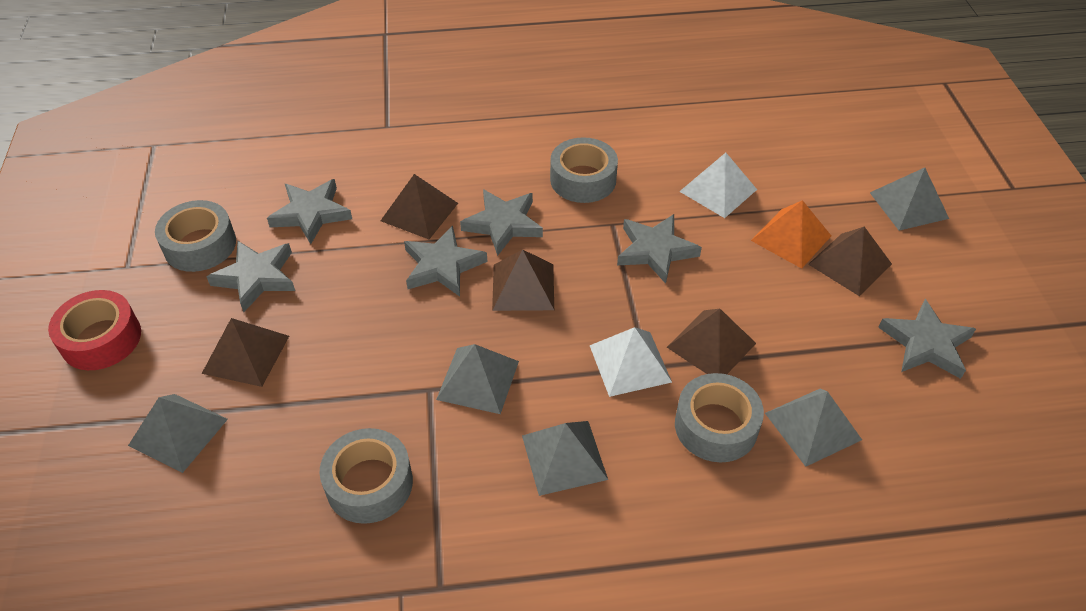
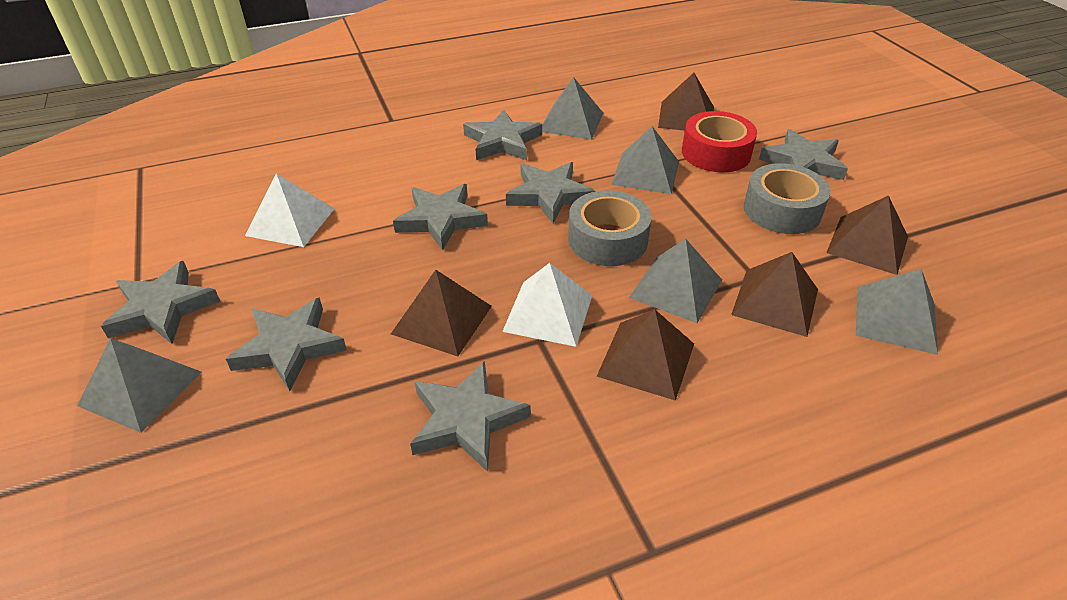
grey star: [207,241,295,312] [267,179,352,244] [404,225,488,297] [460,189,543,256] [617,214,702,284] [878,299,976,379] = 6 -> [101,261,220,344] [226,298,347,391] [393,184,488,251] [410,361,531,472] [463,109,542,160] [506,162,595,223] [759,129,848,180] = 7
grey tape: [155,200,236,272] [320,428,413,524] [550,137,618,203] [675,373,764,462] = 4 -> [568,190,652,266] [744,163,831,234] = 2
orange pyramid: [751,200,831,269] = 1 -> none = 0

